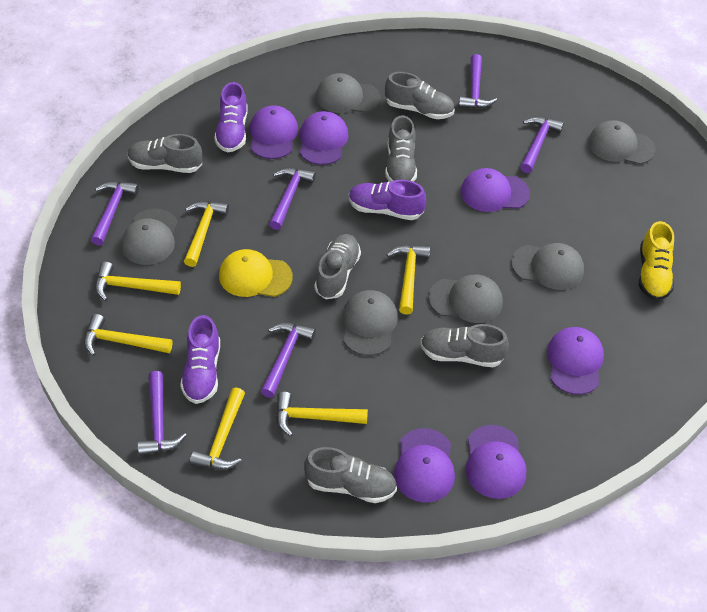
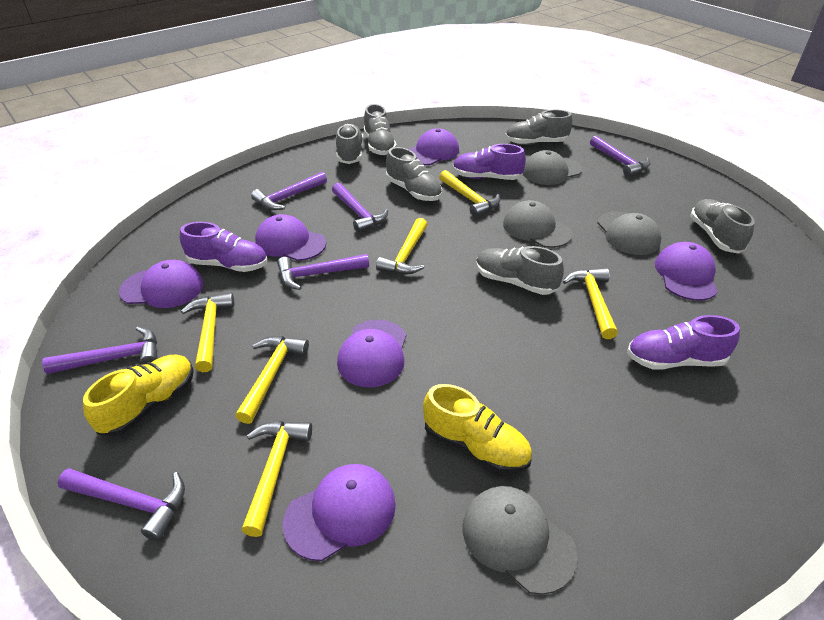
grey cap: [121,209,178,265] [316,73,381,113] [343,290,398,356] [428,275,503,323] [511,243,584,290] [588,120,655,164] = 6 -> [462,486,577,595] [503,200,572,248] [523,150,582,185] [597,211,661,255] = 4
yellow cap: [219,249,293,297] = 1 -> none = 0
yellow shoe: [639,221,674,301] = 1 -> [83,355,194,436] [423,384,532,474] = 2

